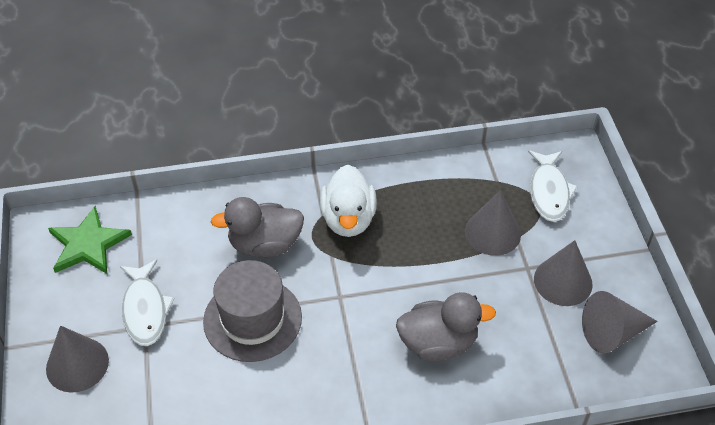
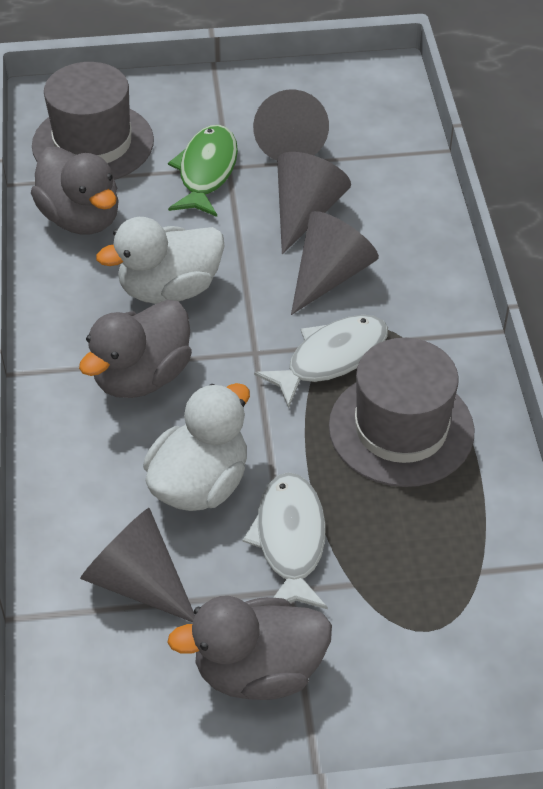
green fish: none = 0 -> [168,125,238,217] = 1
green star: [48,206,132,274] = 1 -> none = 0
grey duck: [211,197,304,257] [396,292,496,361] = 2 -> [31,147,119,235] [79,300,192,398] [167,596,332,700] = 3
grey hat: [203,260,302,362] = 1 -> [32,62,154,180] [329,338,475,487] = 2
white duck: [320,165,377,237] = 1 -> [96,217,225,304] [143,383,250,511] = 2

